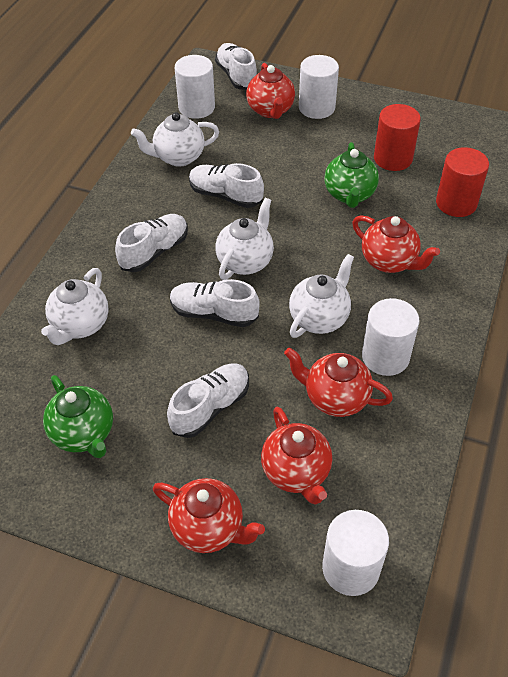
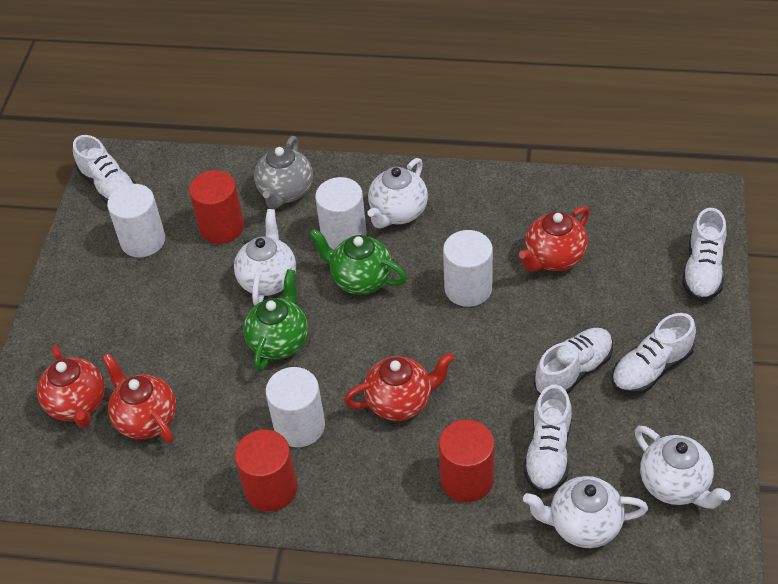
grey teapot: none = 0 -> [254,136,313,209] = 1
red cylinder: [374,104,421,171] [436,147,489,217] = 2 -> [189,170,244,244] [235,429,297,512] [439,420,494,502] = 3
red teapot: [153,478,265,553] [246,63,295,119] [261,407,332,504] [284,348,393,417] [352,215,440,273] = 5 -> [37,345,105,428] [102,353,176,443] [344,353,454,421] [519,206,590,272] = 4

